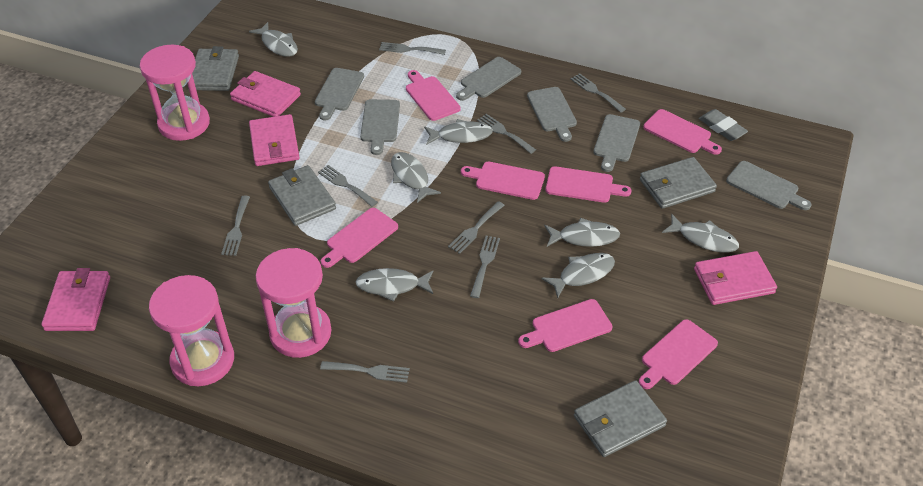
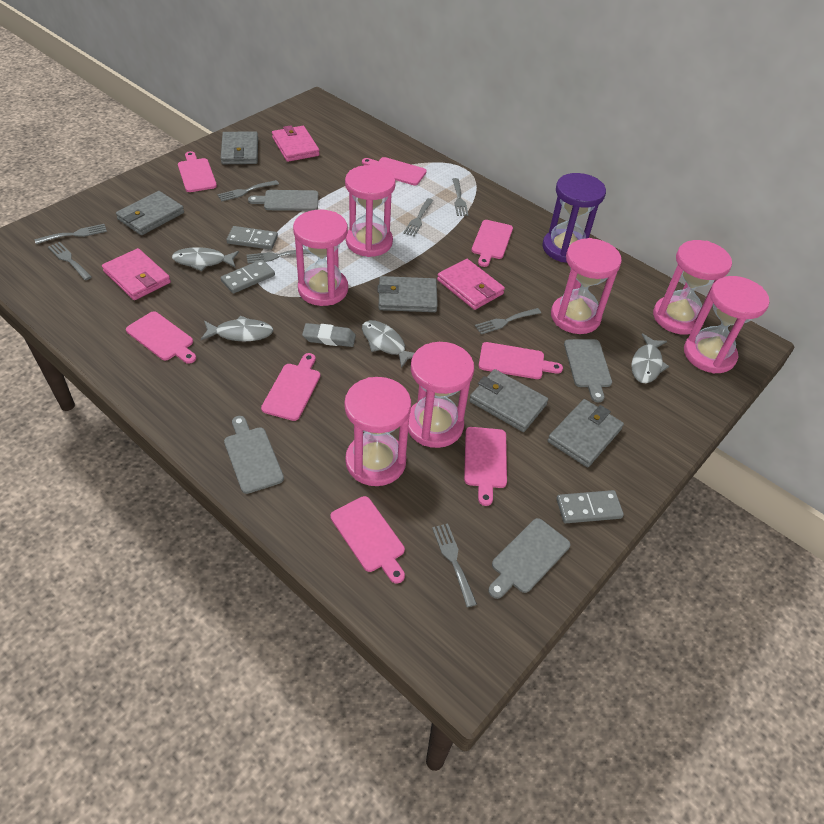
grey cutting board: [315,68,364,121] [360,99,400,155] [456,57,521,101] [527,87,577,142] [593,114,640,172] [726,161,812,210] = 6 -> [224,416,284,494] [248,190,318,211] [488,518,570,599] [564,339,612,403] = 4
grey domino: none = 0 -> [221,259,275,293] [226,226,278,250] [557,490,624,523] = 3
grey fish: [249,22,298,57] [356,268,434,302] [391,152,441,203] [424,119,493,145] [542,253,615,298] [545,218,620,247] [662,214,739,253] = 7 -> [172,247,239,271] [201,315,274,341] [362,320,414,368] [631,333,669,383] = 4
grey wallet: [187,46,239,91] [268,165,336,226] [574,380,667,457] [640,157,717,209] = 4 -> [116,191,184,235] [221,131,258,164] [377,276,438,312] [469,369,548,432] [548,399,624,467] = 5
pink cutting board: [321,208,398,268] [406,70,461,121] [461,161,545,200] [518,299,612,352] [546,166,632,203] [639,319,718,389] [643,109,722,155] = 7 -> [126,311,196,364] [178,151,217,192] [261,353,320,421] [330,496,405,583] [362,157,427,185] [464,427,507,506] [472,220,513,267] [479,342,563,379] = 8
pink hourglass: [140,45,210,141] [149,275,234,386] [256,248,332,358] = 3 -> [293,210,348,306] [344,377,411,486] [345,165,396,257] [408,342,474,448] [551,238,622,334] [653,240,732,335] [684,276,770,374] = 7
pink wallet: [41,268,110,331] [230,71,301,117] [249,114,300,166] [694,251,777,305] = 4 -> [102,248,171,300] [272,125,320,162] [437,259,505,310] = 3
purple hourglass: none = 0 -> [542,173,606,263] = 1

